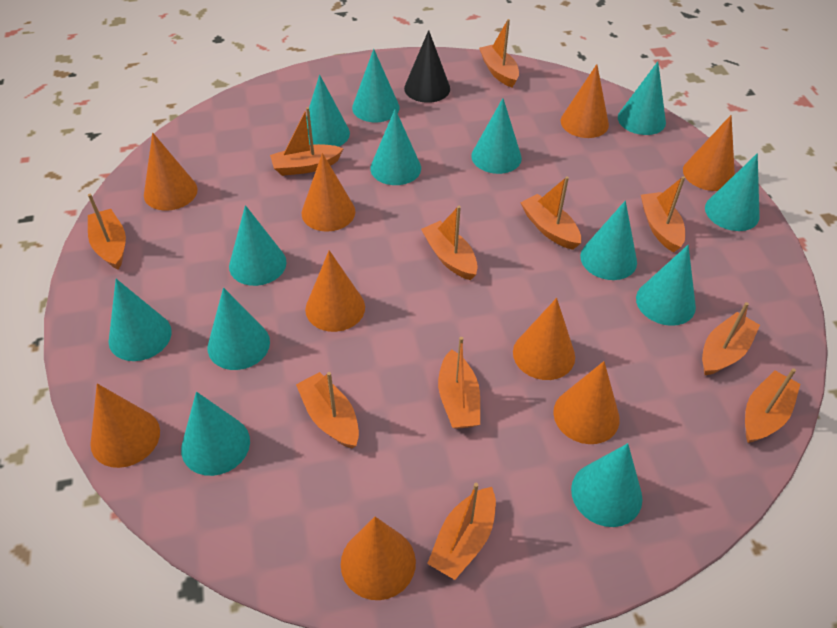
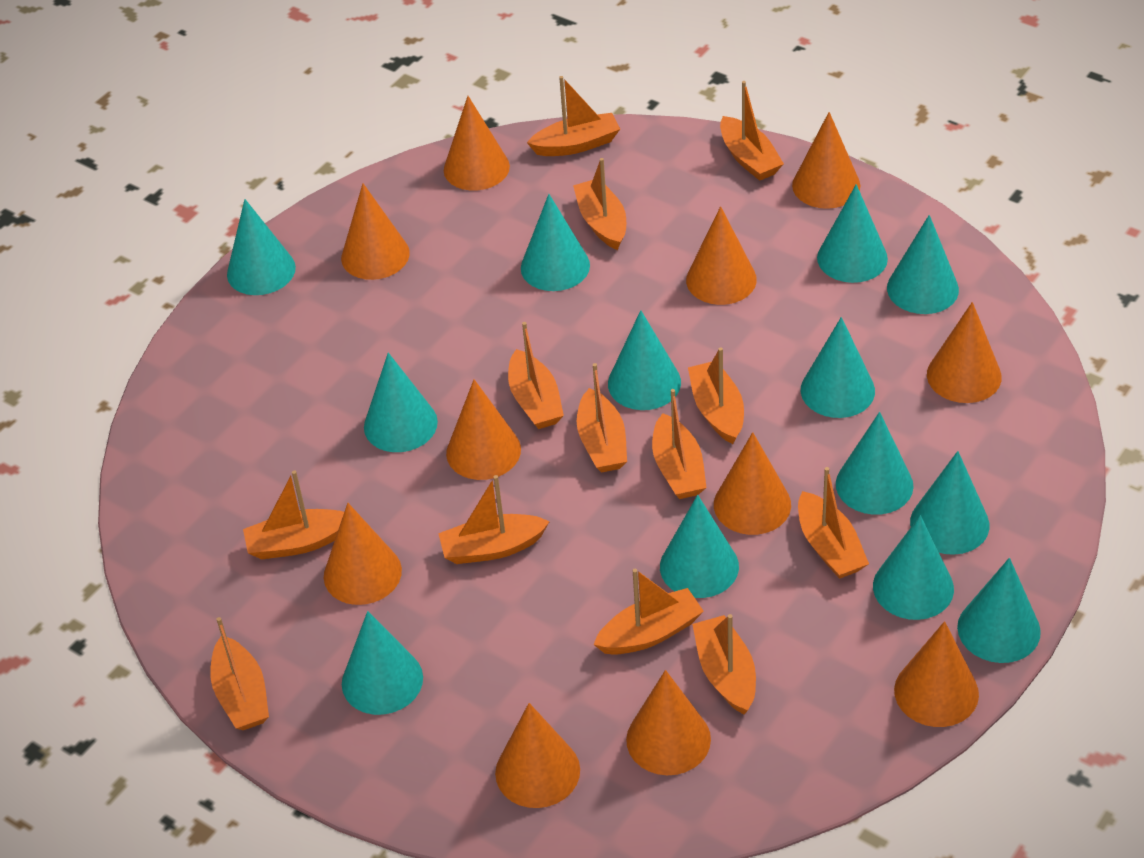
black cone: [404,30,450,103] = 1 -> none = 0
orange boat: [88,194,126,270] [270,107,344,176] [296,372,359,448] [421,206,478,280] [427,483,496,580] [438,337,480,429] [479,19,519,88] [520,176,581,250] [641,176,685,252] [702,302,760,375] [745,368,800,443] = 11 -> [210,617,269,730] [243,470,344,560] [438,475,550,564] [508,322,564,429] [527,76,620,156] [573,158,626,250] [577,363,627,473] [593,569,704,655] [652,389,707,499] [688,347,744,444] [692,614,756,714] [720,81,784,181] [798,467,869,579] = 13
orange cone: [90,384,160,468] [144,133,198,211] [302,153,355,232] [305,250,365,332] [341,517,416,600] [513,298,575,380] [553,361,620,444] [561,64,609,138] [683,115,735,191] = 9 -> [324,503,402,605] [341,183,410,280] [444,96,510,191] [446,379,521,480] [495,703,580,808] [626,670,711,775] [686,206,757,305] [714,432,791,535] [792,112,860,209] [894,621,979,727] [927,302,1002,403] = 11

